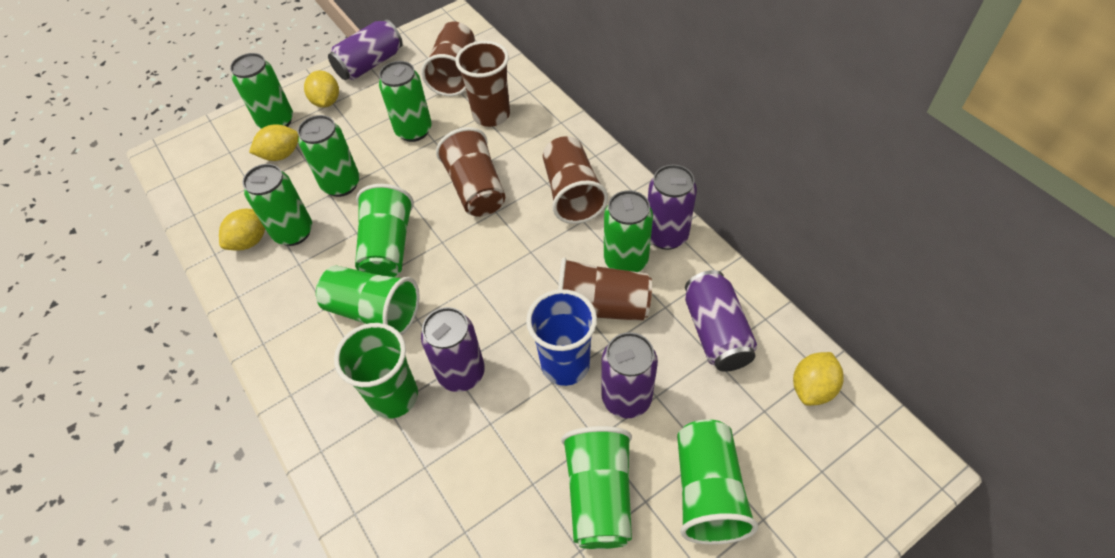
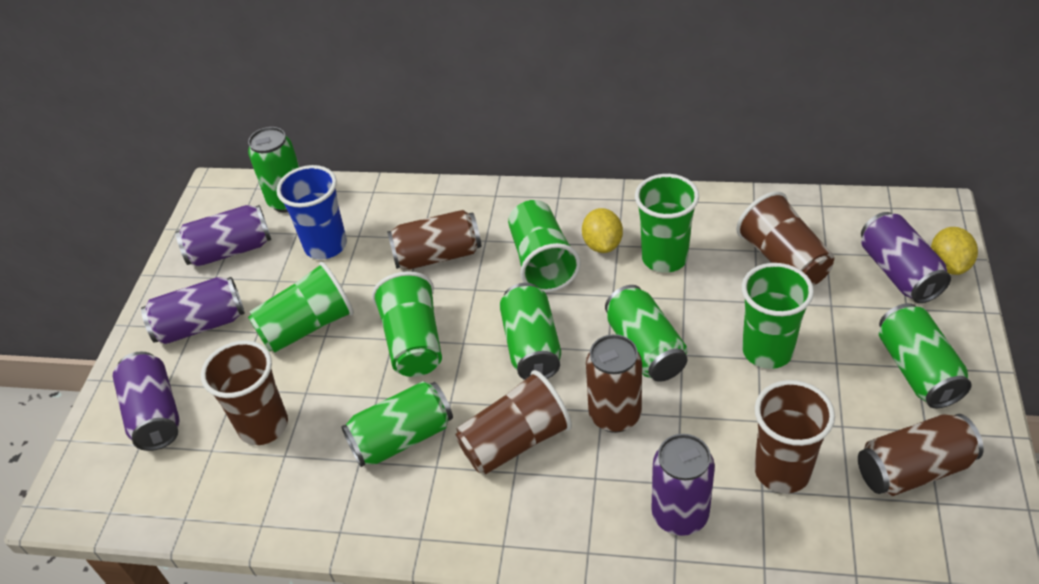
brown can: none = 0 -> [387,210,481,269] [586,334,642,433] [858,414,984,496] = 3
brown cup: [421,22,475,96] [436,127,505,217] [455,41,510,127] [543,136,608,224] [558,257,652,321] = 5 -> [201,340,288,445] [455,370,572,475] [736,191,834,286] [754,380,835,493] = 4
yellow lemon: [219,209,265,250] [249,124,299,161] [304,70,339,108] [793,352,843,406] = 4 -> [582,208,623,253] [931,227,978,275] = 2

